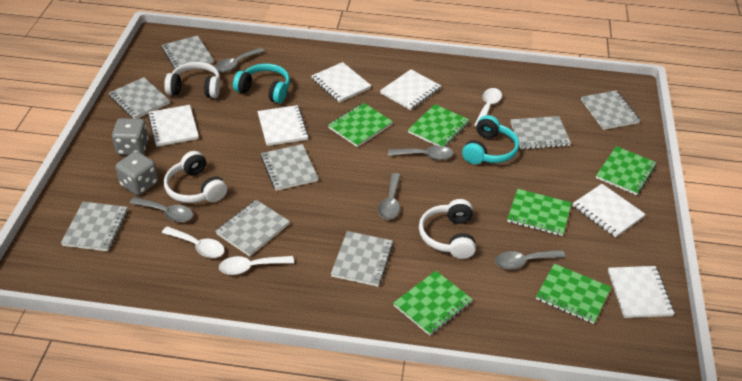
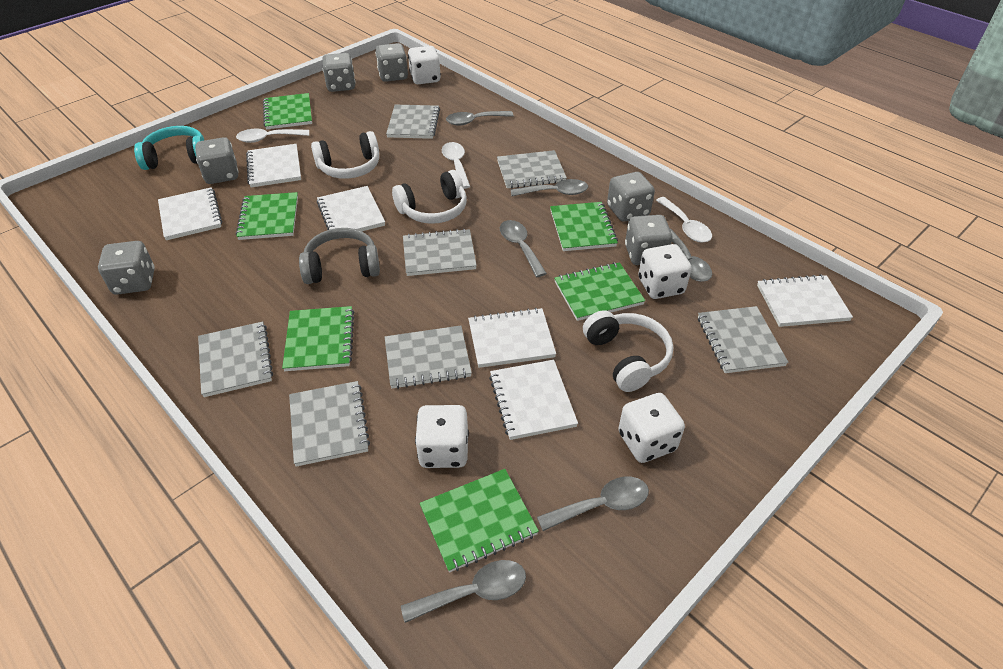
grey dice: [112,118,148,155] [116,151,158,195] = 2 -> [98,241,155,295] [195,137,239,184] [322,53,356,92] [375,43,408,82] [607,172,655,222] [625,215,673,265] = 6
grey headphones: none = 0 -> [299,228,380,284] = 1
grey notebook: [61,202,128,251] [109,77,170,119] [162,35,214,70] [215,200,290,257] [261,144,319,191] [331,231,393,287] [511,116,571,149] [581,90,640,130] = 8 -> [198,322,273,397] [289,381,370,467] [385,326,472,389] [386,105,440,139] [403,229,477,276] [497,150,567,188] [698,306,788,373] = 7
grey spoon: [129,197,193,222] [214,48,265,72] [378,173,401,219] [388,146,453,160] [495,250,565,270] = 5 -> [401,560,526,623] [446,111,514,126] [500,220,547,277] [511,179,588,196] [537,477,649,531] [670,229,712,282] = 6
turquoise headphones: [233,63,290,104] [462,115,519,164] = 2 -> [134,126,204,170] = 1
white dice: none = 0 -> [408,46,441,84] [415,405,469,468] [618,393,685,463] [638,244,692,299] = 4

